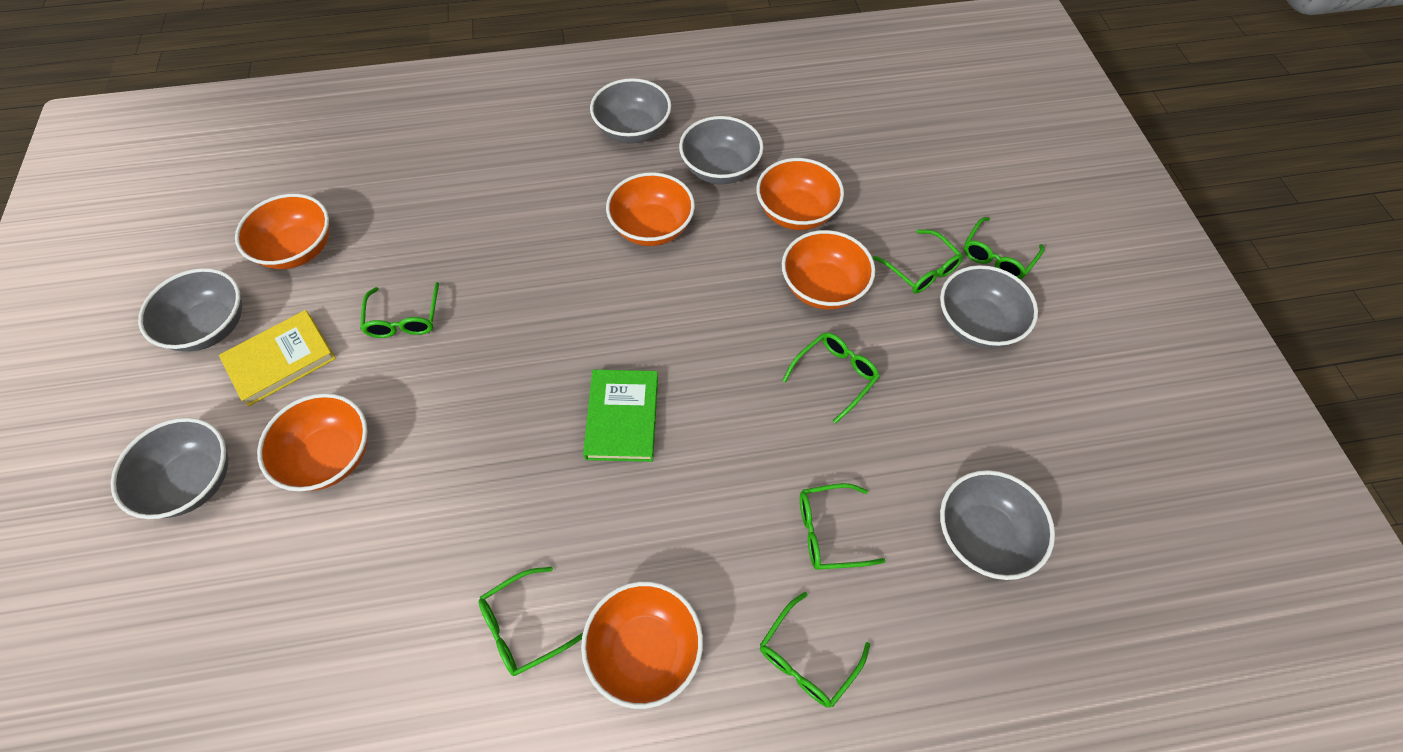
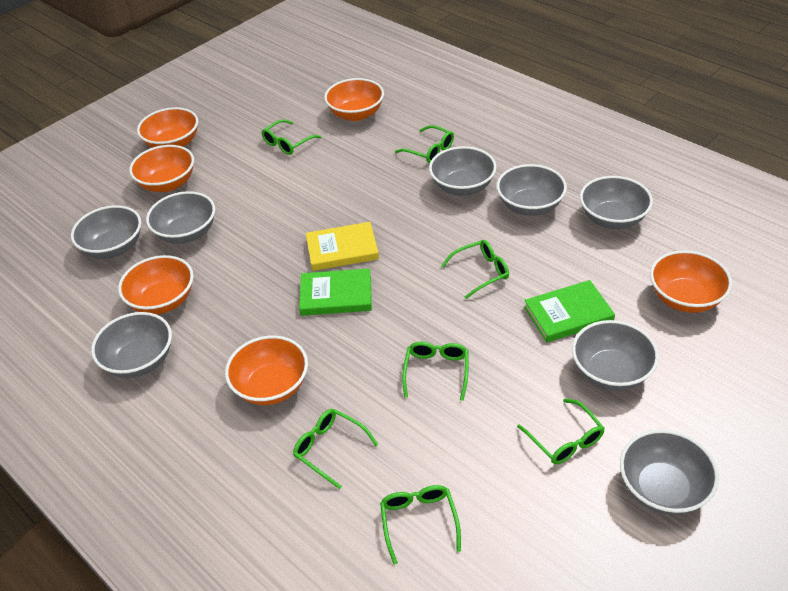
green book: [583,370,658,462] = 1 -> [299,268,372,316] [524,280,615,342] = 2
grey bowl: [111,418,228,519] [138,268,242,352] [590,78,671,144] [679,116,764,184] [940,265,1038,348] [940,470,1055,580] = 6 -> [71,205,141,259] [91,312,172,378] [146,191,215,244] [429,146,496,196] [497,164,567,216] [572,320,659,391] [580,176,653,229] [620,429,719,515] = 8

